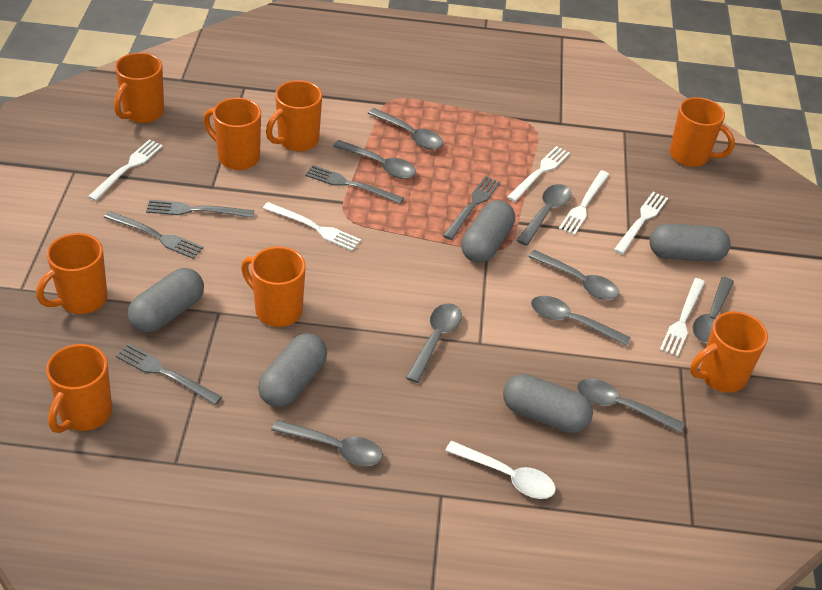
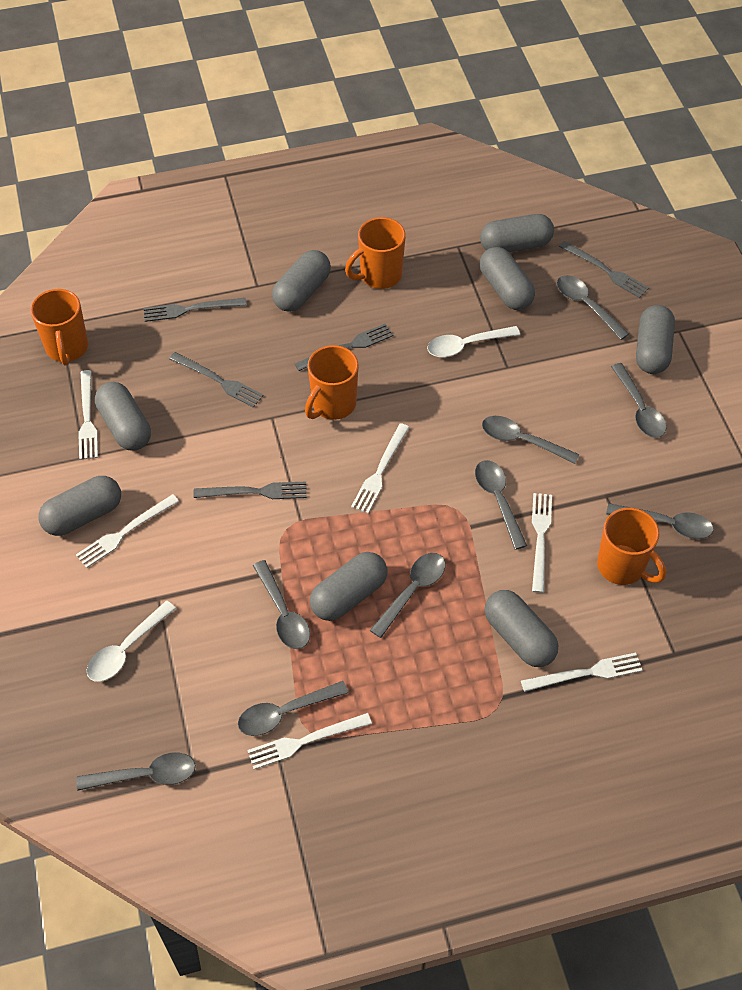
grey capsule: [127,268,204,333] [258,333,327,407] [461,200,515,263] [503,374,593,433] [649,223,731,262] = 5 -> [39,476,121,536] [95,382,151,450] [272,250,331,312] [310,552,387,621] [479,247,535,310] [480,214,554,252] [485,590,558,667] [636,305,675,374] = 8
orange mug: [36,233,107,314] [46,344,112,433] [114,52,164,123] [203,98,261,170] [241,246,306,327] [266,80,322,152] [670,97,735,167] [690,311,768,393] = 8 -> [31,289,88,366] [305,345,359,420] [345,217,406,289] [597,508,666,585] = 4
white spoon: [445,441,556,499] = 1 -> [86,601,176,682] [427,326,520,357] = 2

